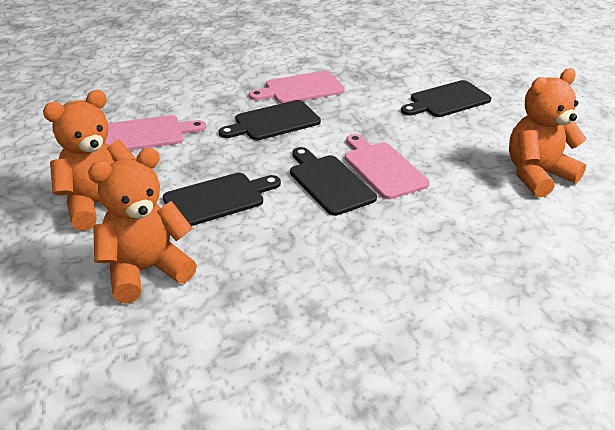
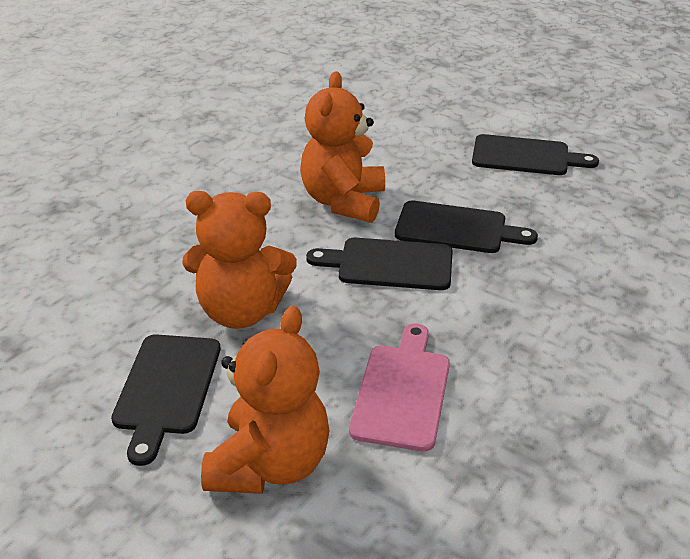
pink cutting board: [105,115,206,151] [249,71,345,104] [345,134,430,199] = 3 -> [349,324,450,451] = 1

